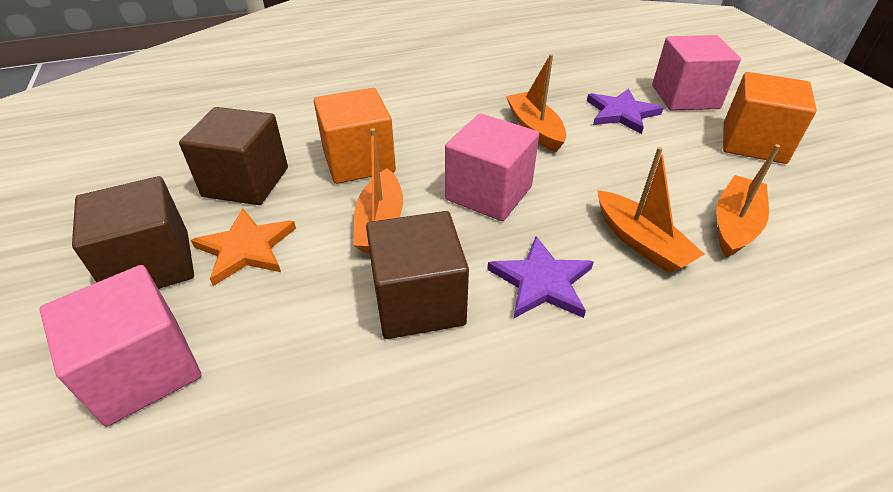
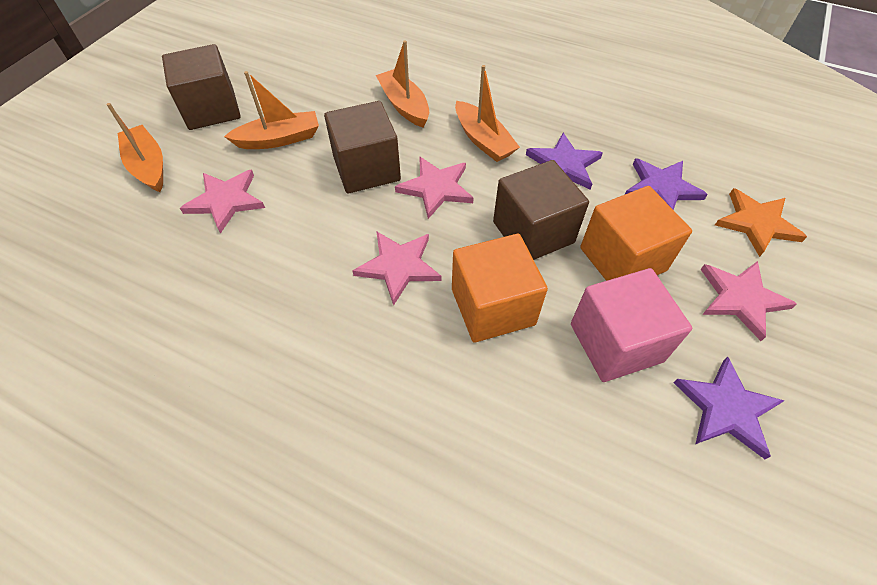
pink cube: [39,265,201,427] [445,113,539,221] [652,35,741,111] = 3 -> [571,268,692,382] = 1
pink star: none = 0 -> [180,170,265,234] [352,231,442,306] [395,156,474,219] [700,261,797,341] = 4
purple star: [487,236,593,318] [587,88,663,134] = 2 -> [526,133,603,190] [625,158,708,210] [674,357,785,459] = 3

